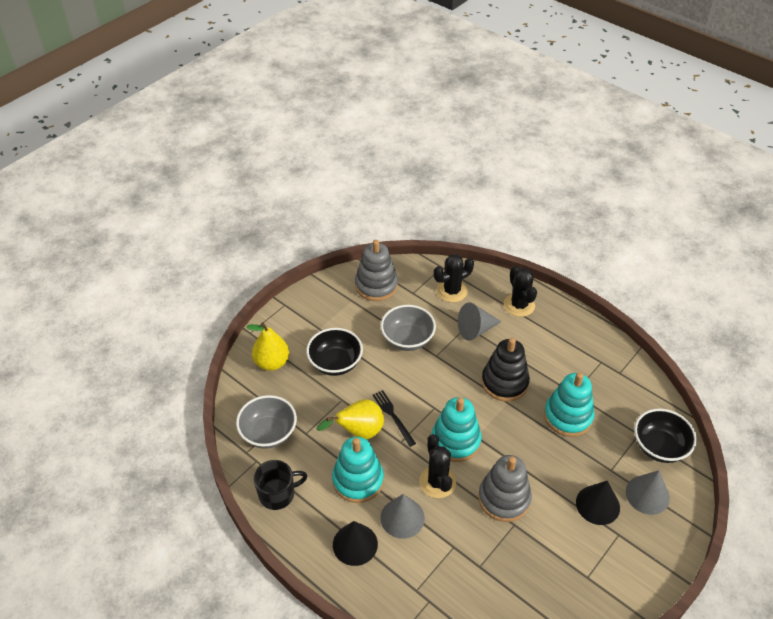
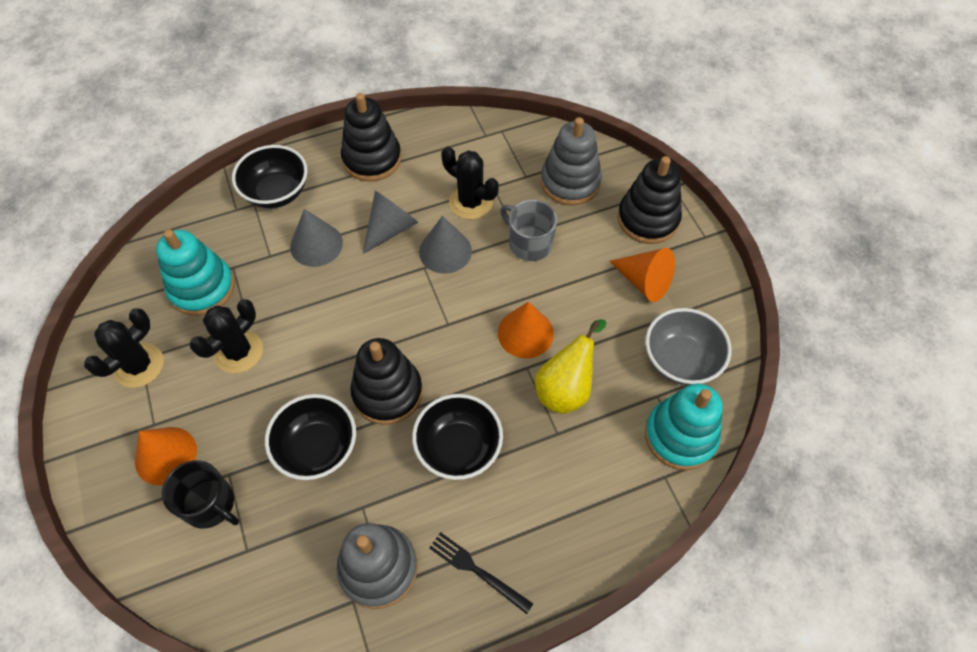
black bowl: [306,328,363,376] [634,408,697,463] = 2 -> [232,145,308,208] [265,394,356,480] [412,394,503,480] = 3
black cone: [333,521,378,566] [576,481,620,525] = 2 -> none = 0
black stacking toy: [481,338,530,402] = 1 -> [341,93,401,182] [350,338,423,425] [617,156,682,244] = 3
grey bowl: [236,395,297,449] [381,305,436,351] = 2 -> [645,308,732,385] = 1
grey mug: none = 0 -> [500,199,557,261] = 1
orange cone: none = 0 -> [135,427,197,485] [498,301,554,358] [609,248,675,302] = 3
turquoise stacking toy: [332,437,384,503] [432,397,482,462] [544,372,594,437] = 3 -> [156,229,235,316] [645,384,723,470] = 2
yellow pear: [246,322,289,371] [316,399,384,439] = 2 -> [535,319,607,414] = 1

